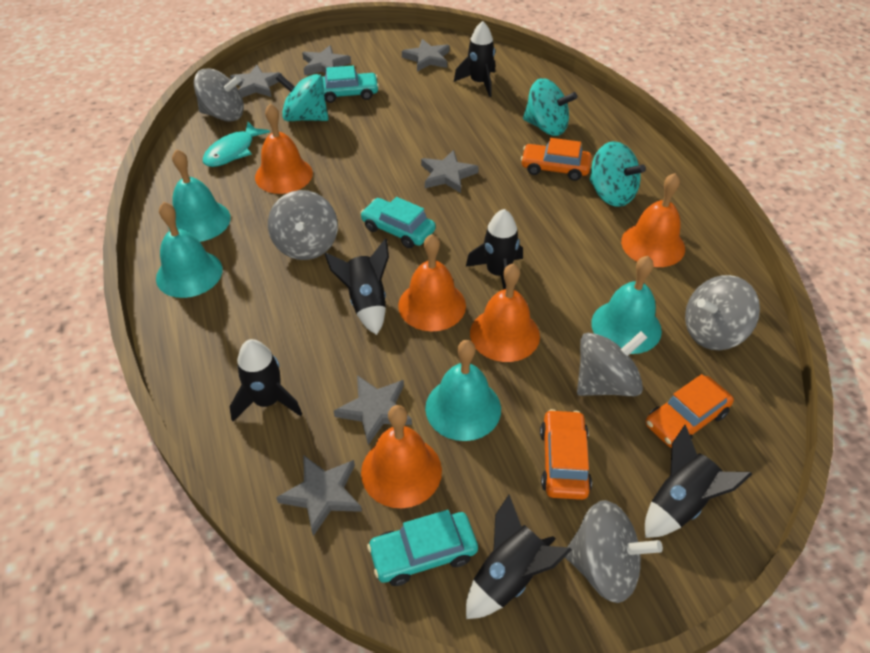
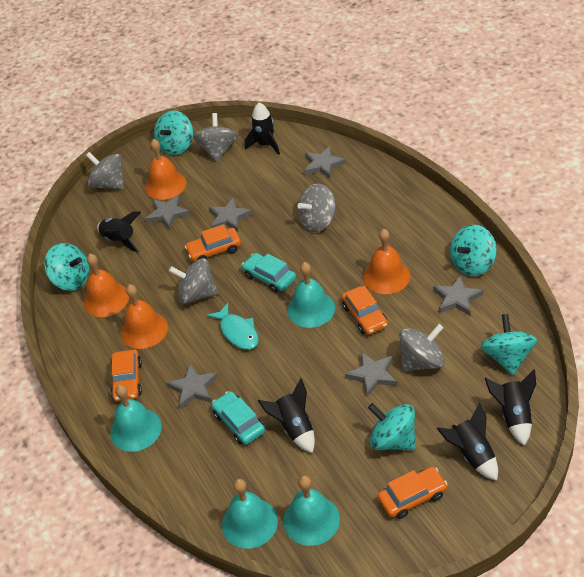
black rocket: [230,339,302,421] [325,239,389,335] [454,21,495,97] [466,209,523,290] [466,495,572,619] [645,425,752,538] = 6 -> [97,211,141,252] [245,103,280,155] [258,378,315,453] [437,403,498,481] [485,369,536,446] = 5
orange bell: [255,104,313,194] [361,405,442,508] [398,234,466,331] [470,264,540,362] [621,173,685,267] = 5 -> [83,254,129,317] [121,284,168,349] [145,139,187,200] [363,229,410,294] = 4
orange car: [521,138,592,181] [540,409,592,500] [646,374,734,448] = 3 -> [111,349,142,401] [185,224,241,261] [341,286,388,335] [378,467,448,519] = 4
turquoise car: [322,66,379,103] [360,197,436,248] [367,510,478,586] = 3 -> [211,391,265,445] [242,253,296,293] = 2
turquoise spinning top: [276,74,329,121] [523,78,577,136] [589,141,646,207] = 3 -> [44,243,89,291] [154,111,193,155] [368,403,416,450] [450,225,497,276] [481,314,537,375] = 5

